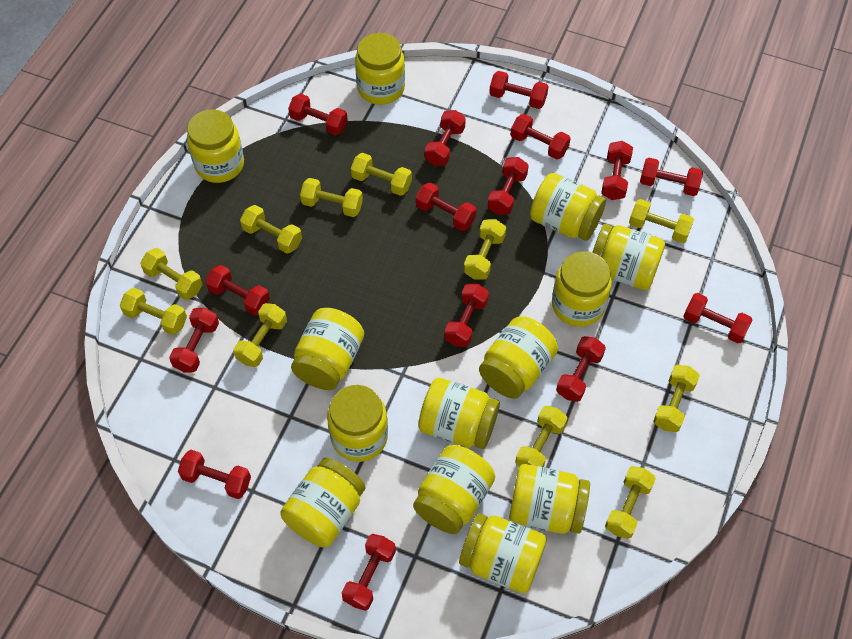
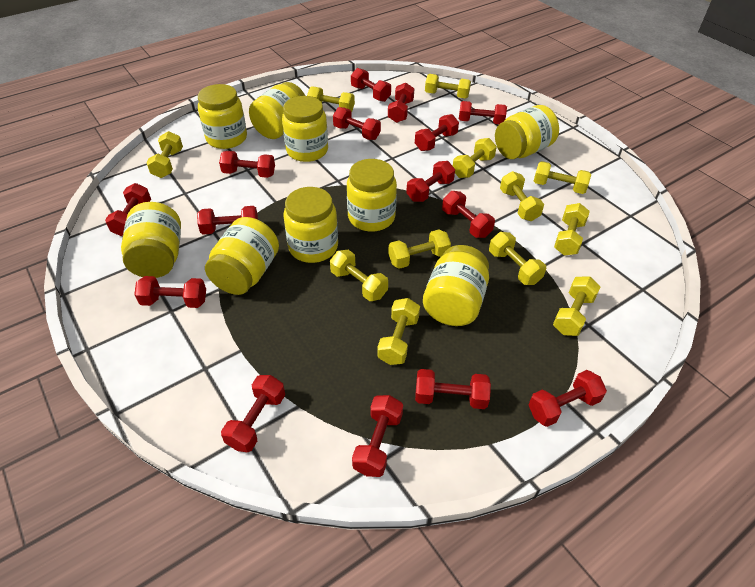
yellow dumbbell: [120,288,187,335] [140,248,203,300] [234,303,287,367] [240,205,302,254] [300,178,363,217] [351,153,412,196] [464,219,506,280] [515,406,568,467] [605,466,656,539] [629,199,694,243] [653,365,700,432] = 11 -> [147,131,183,178] [307,86,355,112] [330,250,388,301] [377,298,420,365] [388,230,451,269] [425,74,471,99] [453,138,497,178] [489,232,546,285] [500,171,544,221] [534,161,591,194] [553,277,600,336] [554,203,590,256] = 12
yellow jar: [187,109,244,183] [280,458,365,548] [291,308,364,390] [327,385,388,462] [355,33,405,105] [413,445,495,534] [418,378,500,449] [459,513,547,593] [479,316,558,399] [509,464,590,534] [530,173,606,241] [552,251,612,327] [592,224,665,290] = 13 -> [121,202,181,278] [198,84,247,149] [205,217,279,295] [249,82,305,139] [282,96,328,162] [283,187,338,263] [347,159,397,232] [423,245,489,326] [495,105,559,159] = 9

